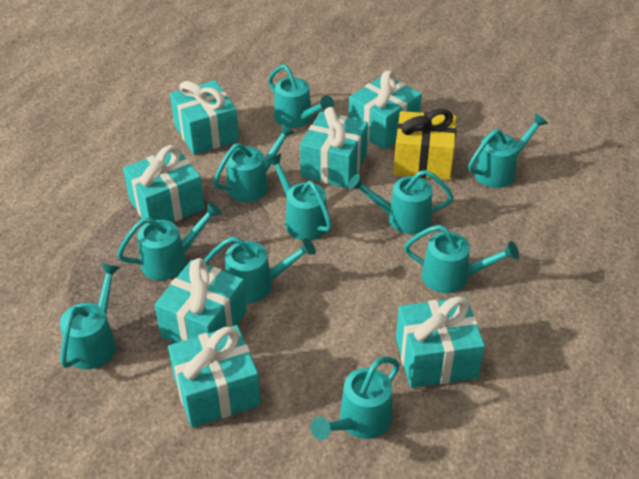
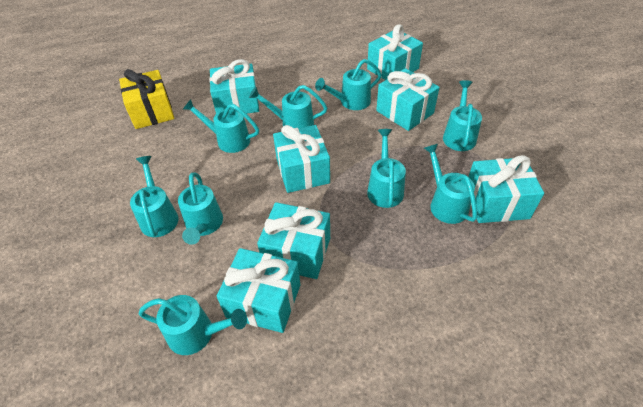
turquoise watering can: [60,263,120,369] [117,201,222,280] [204,237,316,303] [213,123,295,202] [266,154,332,240] [268,64,334,128] [310,357,400,440] [348,170,454,234] [404,225,519,293] [468,113,548,188] = 10 -> [130,156,179,237] [139,295,247,355] [178,172,223,245] [183,99,259,153] [249,85,327,128] [315,59,382,110] [367,129,406,208] [424,144,477,224] [443,80,482,151] = 9

